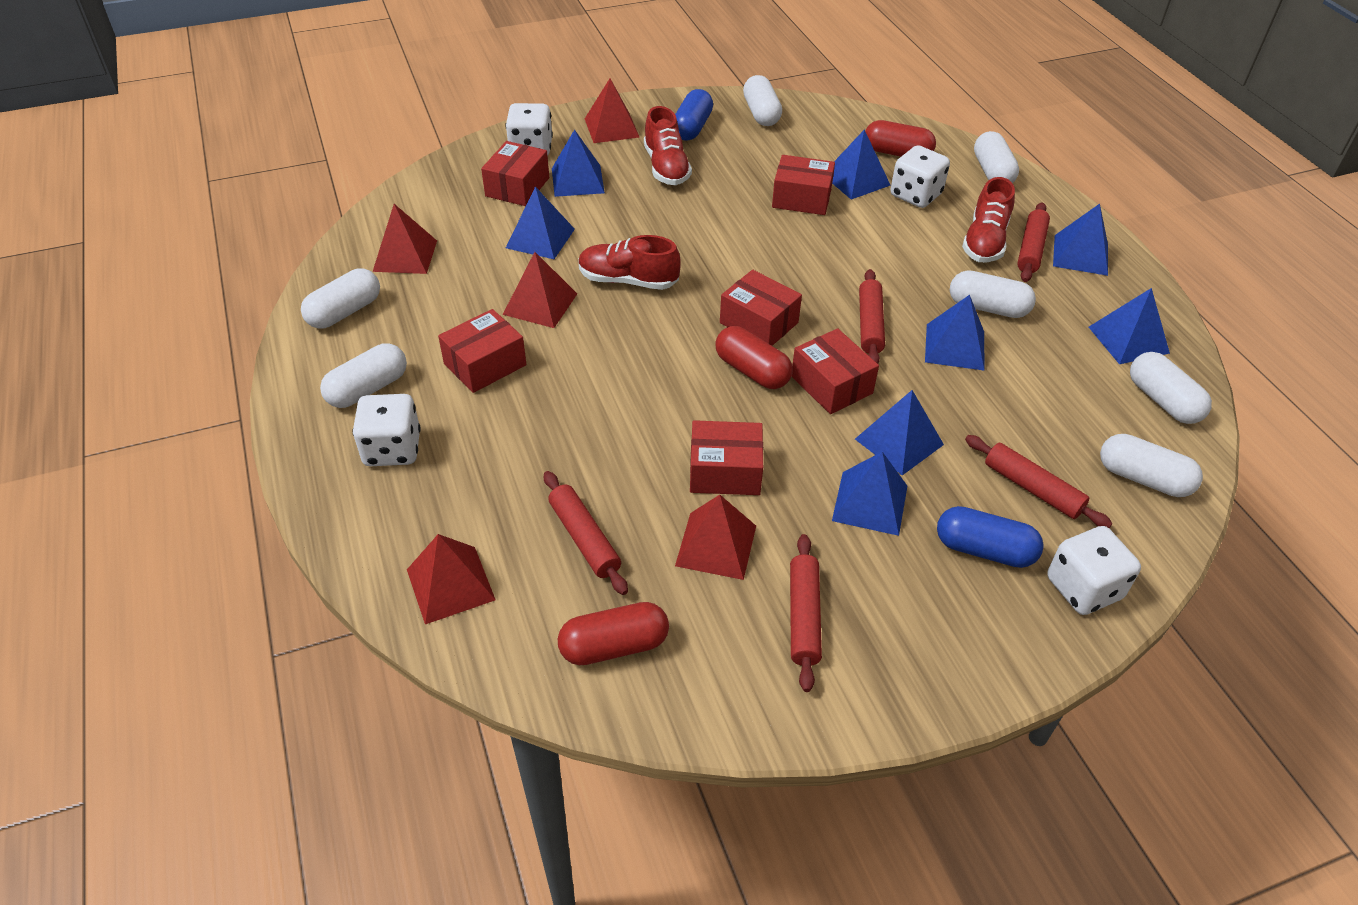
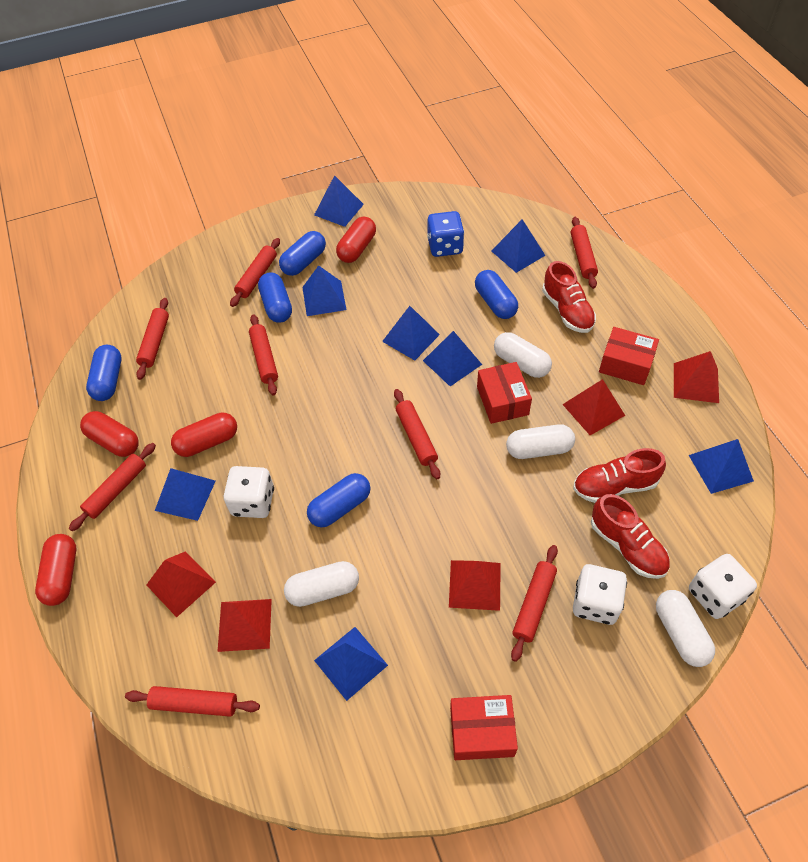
blue capsule: [675,89,713,140] [937,506,1044,568] = 2 -> [86,345,122,401] [258,272,292,323] [279,231,326,276] [307,473,371,527] [475,270,518,319] = 5
blue dice: none = 0 -> [427,211,464,257] = 1
red box: [438,309,526,393] [481,141,549,206] [690,420,763,495] [720,270,802,346] [772,155,835,215] [791,328,879,414] = 6 -> [450,695,518,760] [477,362,532,424] [599,327,659,385] = 3
red capsule: [558,602,669,665] [715,326,793,389] [865,120,936,157] = 3 -> [35,534,76,606] [80,411,139,457] [171,412,237,457] [336,217,376,263] = 4
red rolling pin: [544,471,628,595] [790,534,822,692] [859,269,885,364] [965,435,1113,528] [1017,202,1050,282] = 5 -> [69,443,156,531] [125,686,260,717] [136,298,169,380] [230,238,280,307] [249,314,278,395] [394,389,440,479] [511,545,558,662] [571,217,598,289] = 8
white capsule: [301,269,380,329] [320,343,407,408] [743,75,782,126] [950,270,1036,318] [974,131,1019,183] [1100,434,1203,497] [1130,352,1212,424] = 7 -> [284,561,359,607] [494,332,552,378] [506,424,575,459] [656,590,715,667] = 4
white dice: [352,394,421,466] [505,103,553,156] [890,145,950,208] [1047,526,1141,615] = 4 -> [224,466,274,518] [573,564,627,625] [689,554,757,619] = 3

